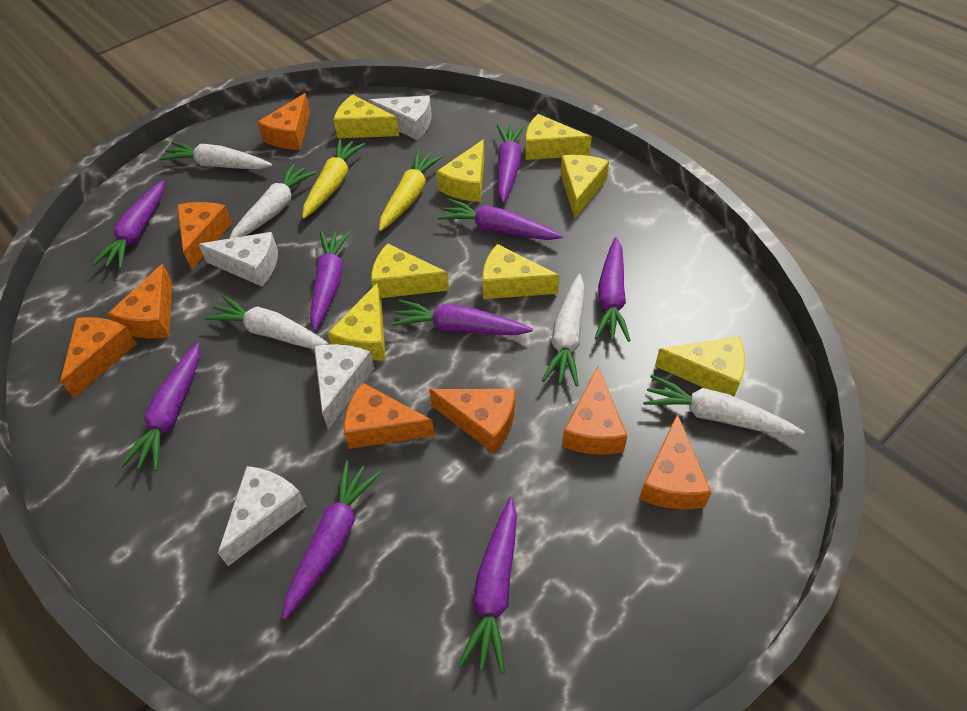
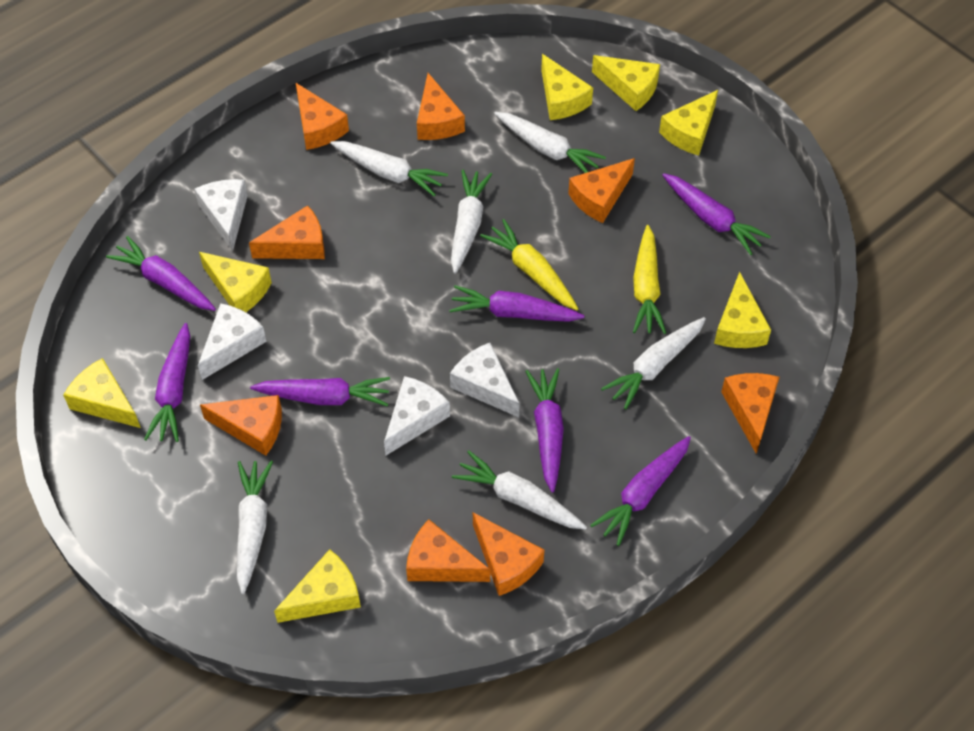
purple carrot: [92,180,164,269] [120,343,200,471] [282,460,381,620] [310,230,351,331] [391,300,533,335] [438,199,563,240] [458,497,517,674] [497,124,524,203] [595,237,631,342] = 9 -> [106,236,216,311] [144,323,190,442] [250,377,390,407] [449,285,585,322] [525,368,564,493] [590,436,691,546] [662,173,771,255] = 7
white carrot: [159,142,272,169] [204,295,330,349] [229,163,317,239] [542,274,585,387] [643,375,805,436] = 5 -> [237,461,273,594] [330,141,448,196] [451,170,492,274] [452,451,587,530] [494,112,606,173] [601,317,706,409] = 6
yellow cheese: [327,283,385,360] [334,94,399,138] [371,243,449,298] [436,140,484,202] [483,244,559,299] [526,114,592,160] [561,155,609,218] [655,336,745,396] = 8 -> [63,358,141,428] [199,252,272,312] [274,549,361,623] [541,54,593,120] [592,55,660,111] [659,90,718,156] [714,272,771,348] = 7

